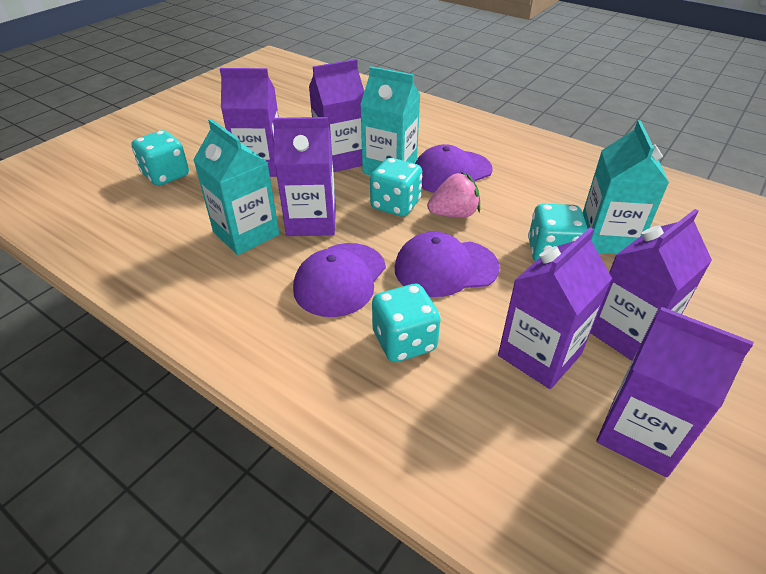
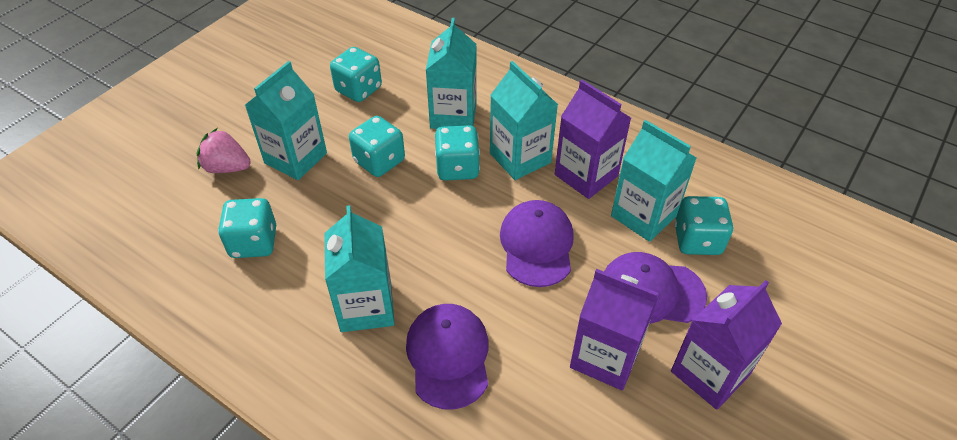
purple carton: [220,68,279,177] [273,117,336,236] [309,59,364,172] [498,227,612,389] [590,209,712,361] [596,307,754,477] = 6 -> [555,80,631,199] [570,269,660,390] [671,280,782,410] = 3
turquoise carton: [193,119,279,255] [360,66,420,175] [583,120,669,254] = 3 -> [245,61,327,180] [325,205,395,332] [426,18,477,129] [490,61,558,180] [611,120,697,242] = 5
turquoise dice: [131,130,189,186] [370,158,422,217] [372,284,441,362] [528,204,588,262] = 4 -> [218,198,276,258] [330,47,382,102] [349,116,405,177] [435,125,480,181] [674,196,734,255] = 5

